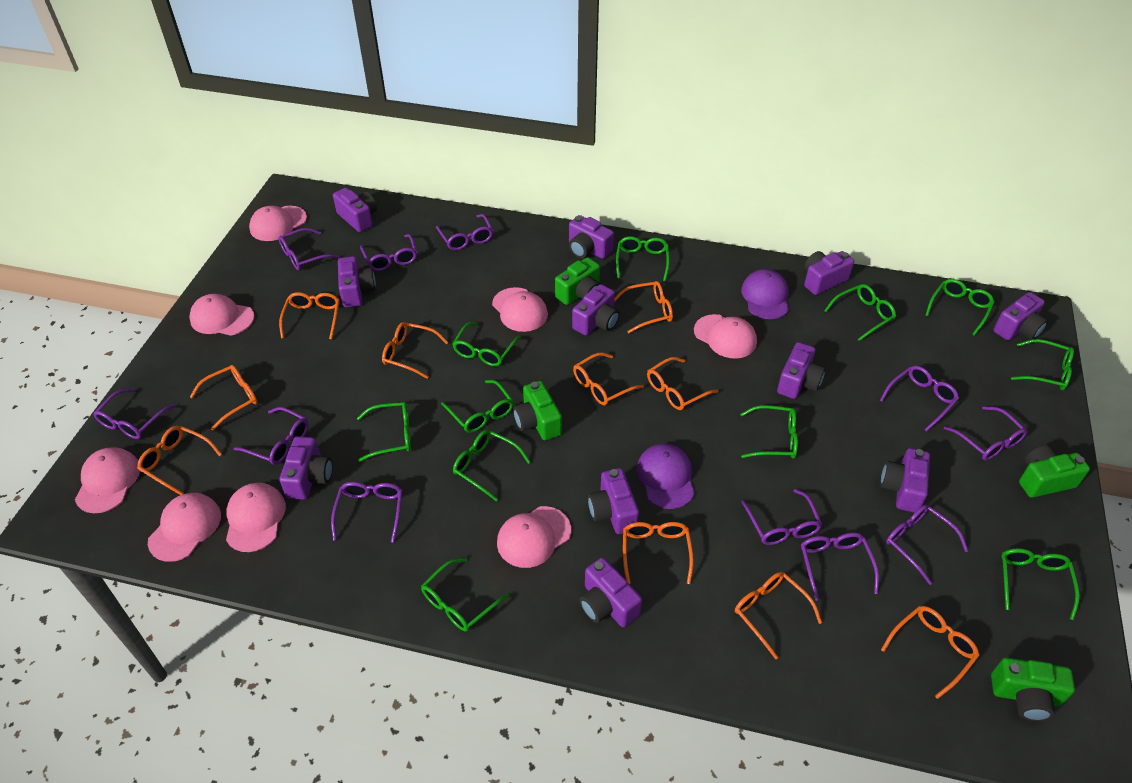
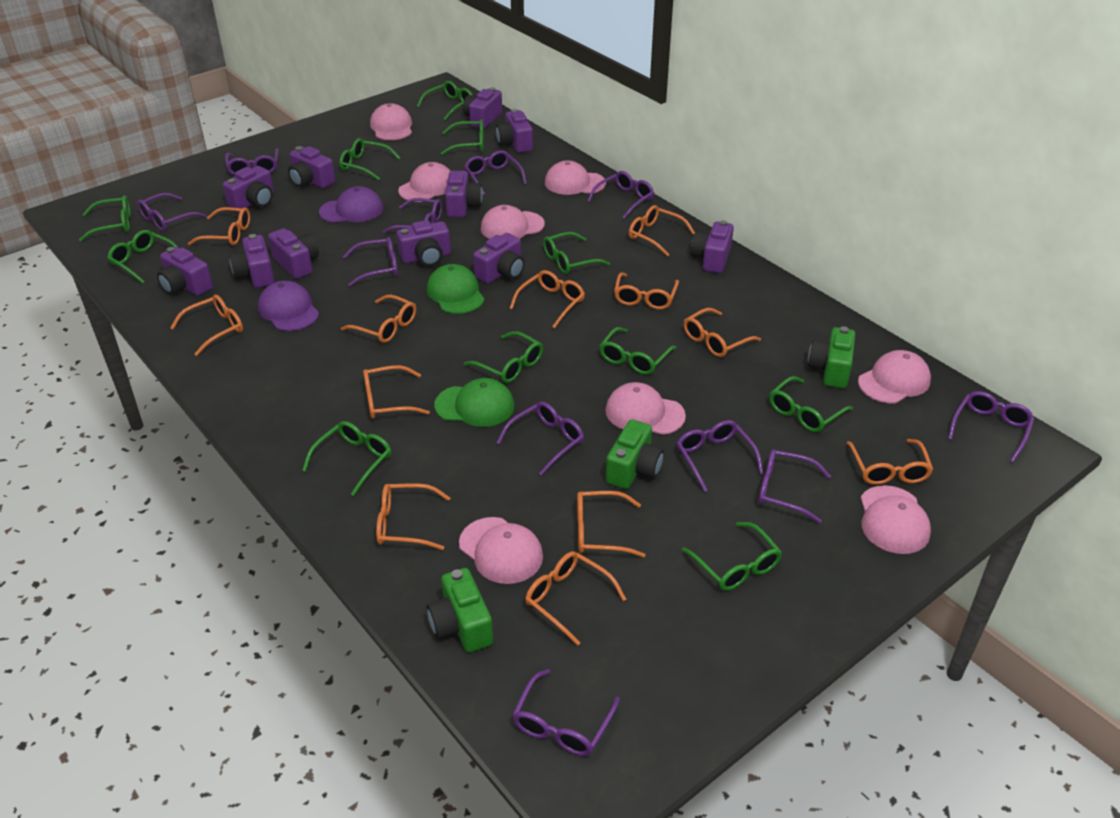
green camera: [513,381,562,440] [555,257,600,305] [991,657,1075,721] [1019,445,1090,498] = 4 -> [427,568,493,652] [606,419,664,489] [808,326,855,388] = 3
green cap: none = 0 -> [427,264,484,314] [434,378,514,427] = 2
orange glasses: [137,426,222,495] [190,365,258,430] [279,292,340,339] [382,322,449,379] [573,352,644,405] [614,281,673,334] [623,522,694,584] [647,357,719,410] [735,572,822,659] [881,606,980,699] = 10 -> [170,295,243,356] [188,207,250,245] [341,295,416,343] [363,365,430,419] [376,483,450,550] [510,270,585,328] [525,551,626,646] [577,491,646,558] [614,273,679,310] [629,205,695,257] [684,308,761,357] [847,439,933,485] = 12

